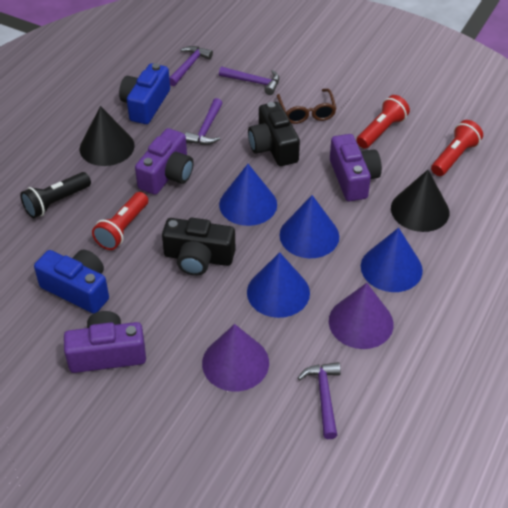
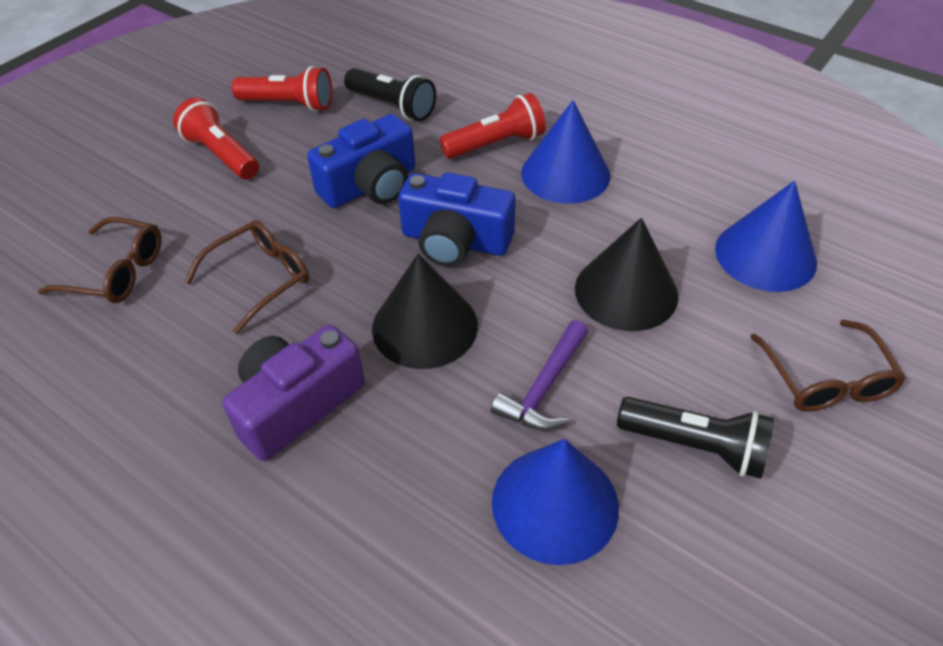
black camera: [162,218,236,276] [248,102,300,166] = 2 -> none = 0
black flashlight: [20,172,91,218] = 1 -> [344,68,436,121] [617,397,774,479] = 2
blue cone: [219,164,277,226] [247,252,310,318] [279,195,339,258] [361,228,423,292] = 4 -> [492,439,619,565] [521,100,610,204] [715,181,817,292] = 3
brown glasses: [277,89,337,124] = 1 -> [38,217,161,303] [184,220,309,334] [750,319,906,412] = 3
purple camera: [64,311,146,373] [135,128,194,195] [330,134,382,201] = 3 -> [222,324,365,461] = 1
purple cone: [202,324,269,391] [329,283,394,349] = 2 -> none = 0
purple hammer: [169,46,213,86] [185,98,223,145] [219,67,279,95] [298,362,341,439] = 4 -> [491,320,588,430] = 1

